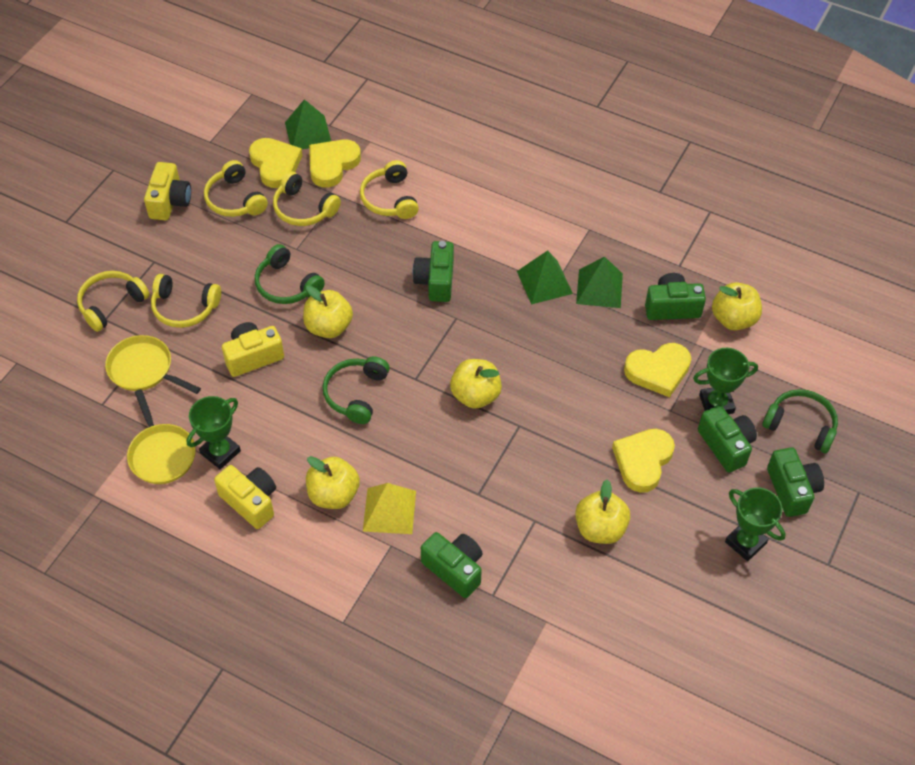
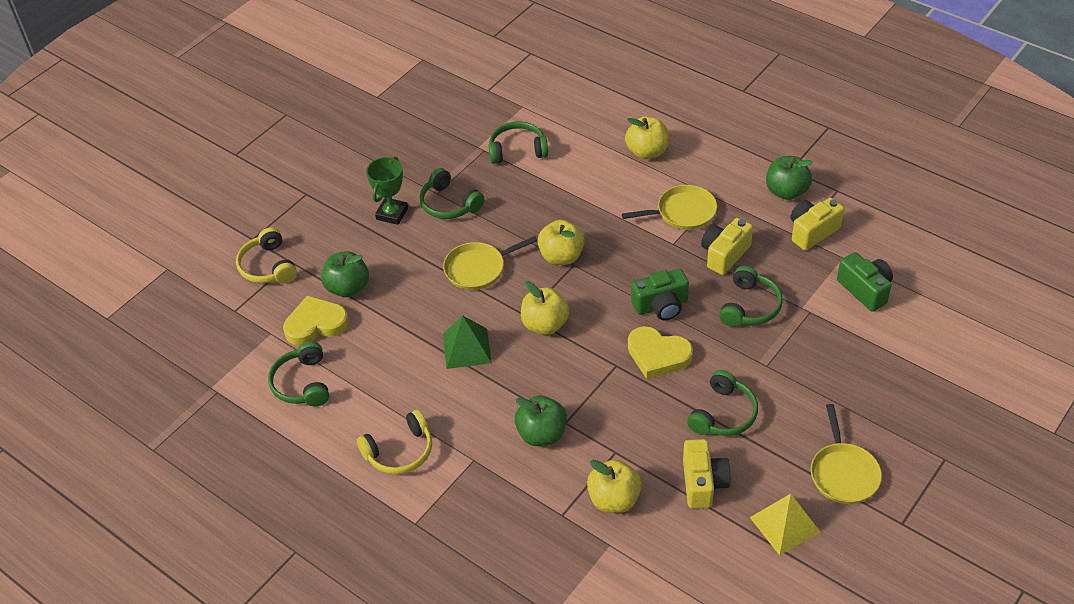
green apple: none = 0 -> [321,251,369,297] [515,396,567,446] [766,156,813,200] = 3
green camera: [412,241,454,302] [421,532,482,598] [645,273,706,320] [698,405,757,473] [767,447,824,517] = 5 -> [631,269,689,320] [837,252,893,312] = 2
green headphones: [255,244,325,304] [323,356,390,424] [762,389,838,453] = 3 -> [268,341,329,406] [420,168,484,219] [489,121,548,164] [687,370,758,436] [719,266,783,327] = 5
green pyramid: [285,99,331,149] [517,250,573,304] [576,256,623,308] = 3 -> [443,315,492,369] = 1
green trophy: [187,396,241,469] [693,348,758,414] [725,487,786,561] = 3 -> [366,157,408,225] = 1
yellow apple: [303,285,353,338] [306,456,360,509] [450,359,502,409] [575,479,630,544] [712,282,762,330] = 5 -> [521,281,569,335] [538,220,585,265] [587,460,642,513] [625,117,669,159] = 4
yellow headphones: [77,271,150,332] [151,274,221,328] [204,160,268,217] [273,171,341,226] [360,160,419,219] = 5 -> [236,227,297,283] [357,410,432,474] = 2
yellow heart: [249,138,303,188] [309,139,361,188] [612,429,675,493] [624,343,691,397] = 4 -> [283,295,349,346] [628,326,693,379] = 2
yellow pan: [105,335,201,394] [127,389,196,484] = 2 -> [443,236,538,290] [622,185,717,230] [811,404,882,504] = 3

